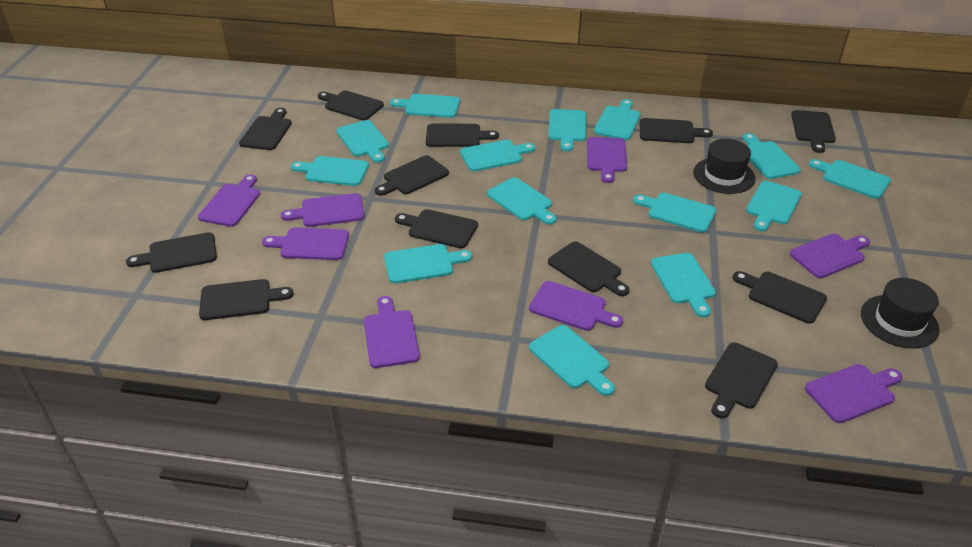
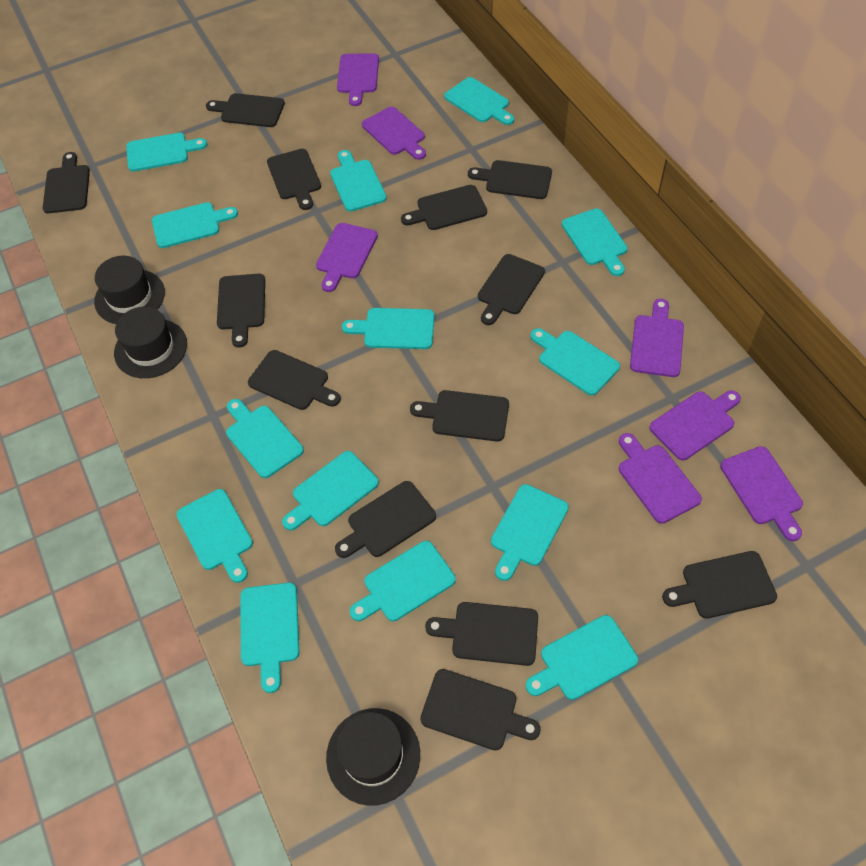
black cutting board: [126,232,217,273] [199,279,294,320] [239,108,292,150] [318,91,384,120] [375,155,449,196] [395,209,478,248] [426,124,499,147] [548,242,629,296] [640,118,713,143] [705,342,778,418] [733,271,827,324] [791,110,836,153] = 12 -> [43,152,90,213] [206,93,285,127] [217,274,265,348] [248,350,341,410] [267,149,321,210] [335,481,436,558] [401,185,487,230] [410,390,509,442] [420,669,541,750] [425,602,538,666] [468,160,552,199] [478,254,545,325] [662,551,777,619] = 13
black hat: [693,139,756,194] [861,278,939,349] = 2 -> [94,256,165,324] [114,307,187,378] [326,708,420,806] = 3
purple cutting board: [198,175,260,227] [262,227,349,260] [281,193,364,227] [364,296,420,368] [529,281,623,331] [587,137,627,183] [790,234,870,278] [805,364,902,423] = 8 -> [316,223,378,292] [337,53,379,106] [362,107,426,160] [619,433,702,524] [630,299,684,377] [649,390,741,460] [720,446,803,541] = 7

